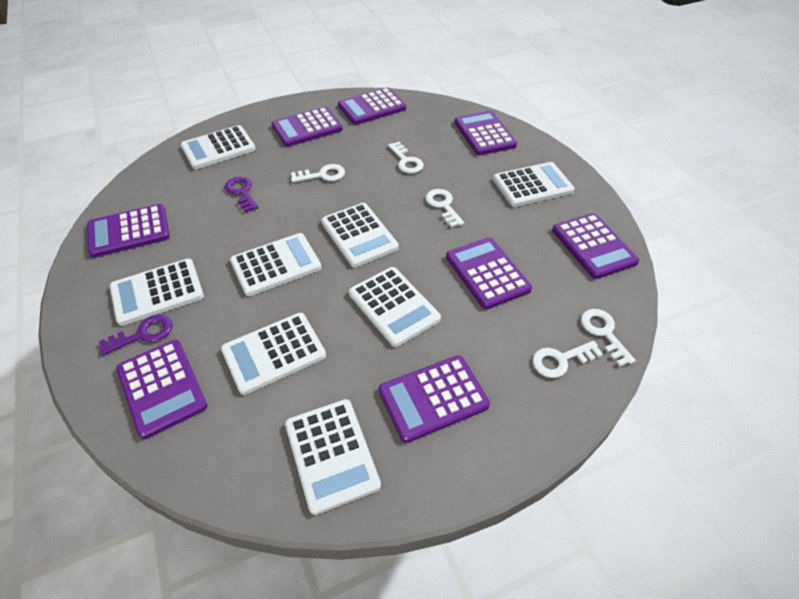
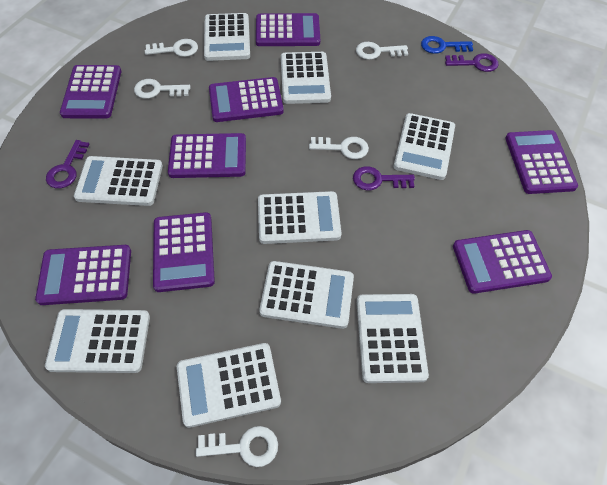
blue key: none = 0 -> [421,36,473,54] = 1
purple key: [99,314,173,356] [225,176,259,212] = 2 -> [46,140,90,188] [353,166,415,190] [445,53,498,72] = 3
white calculator: [110,259,204,326] [181,125,256,169] [221,313,326,395] [230,233,322,296] [285,399,381,515] [321,203,399,267] [349,267,441,347] [493,162,575,207] = 8 -> [45,309,150,373] [74,156,163,206] [177,343,281,428] [204,13,250,61] [258,191,342,244] [259,261,354,329] [281,52,331,104] [356,294,429,383] [394,113,455,180] = 9

